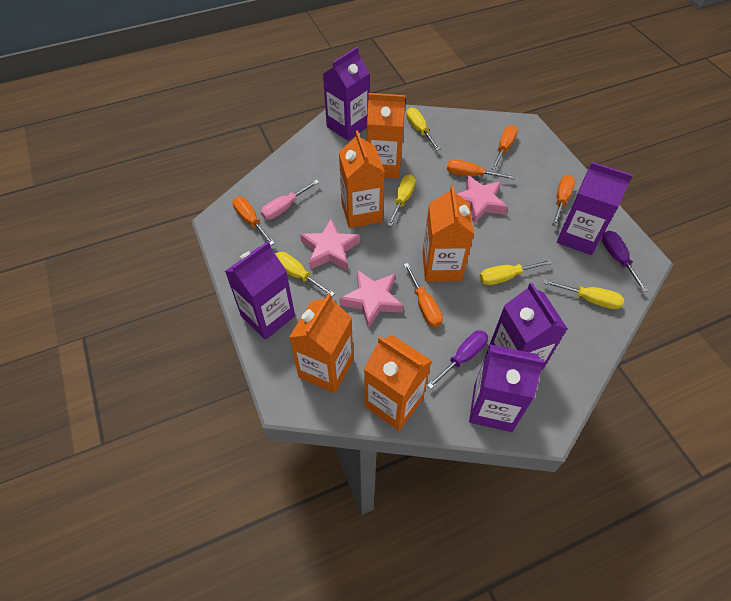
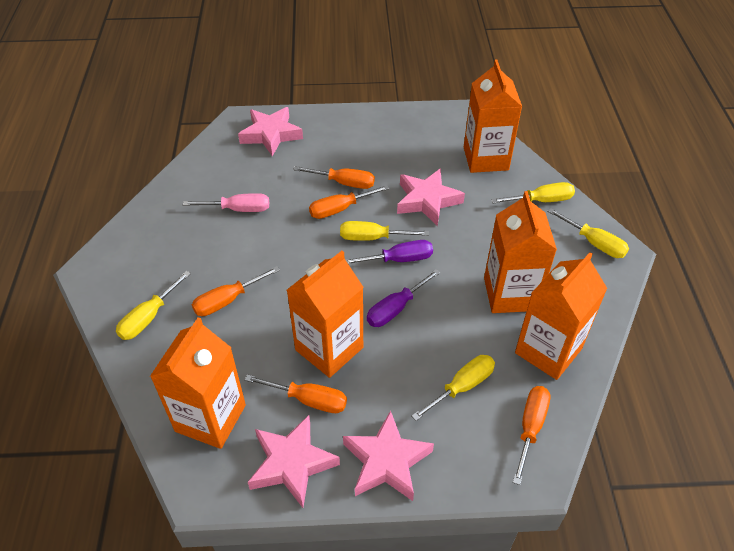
pink star: [300,219,360,270] [339,270,404,329] [457,175,508,224] = 3 -> [238,107,303,156] [248,415,340,508] [343,410,434,501] [397,168,465,226] = 4
purple carton: [225,241,295,340] [323,47,370,141] [469,344,544,432] [488,283,568,370] [557,162,633,255] = 5 -> none = 0

